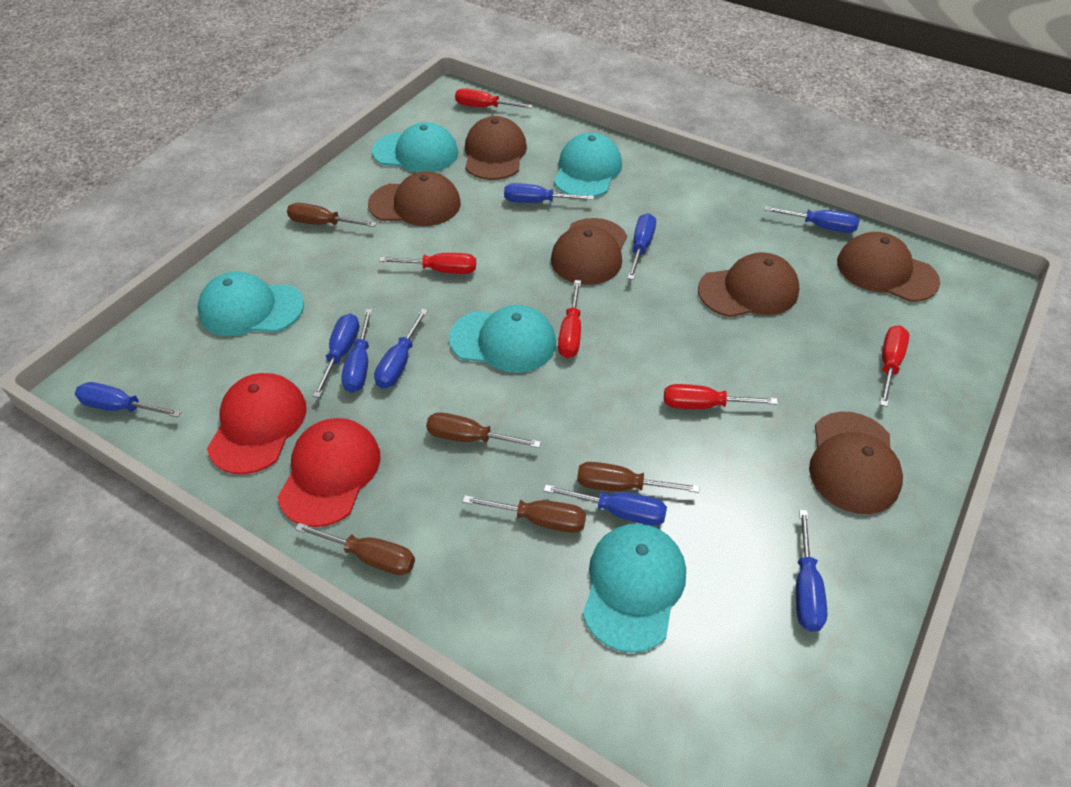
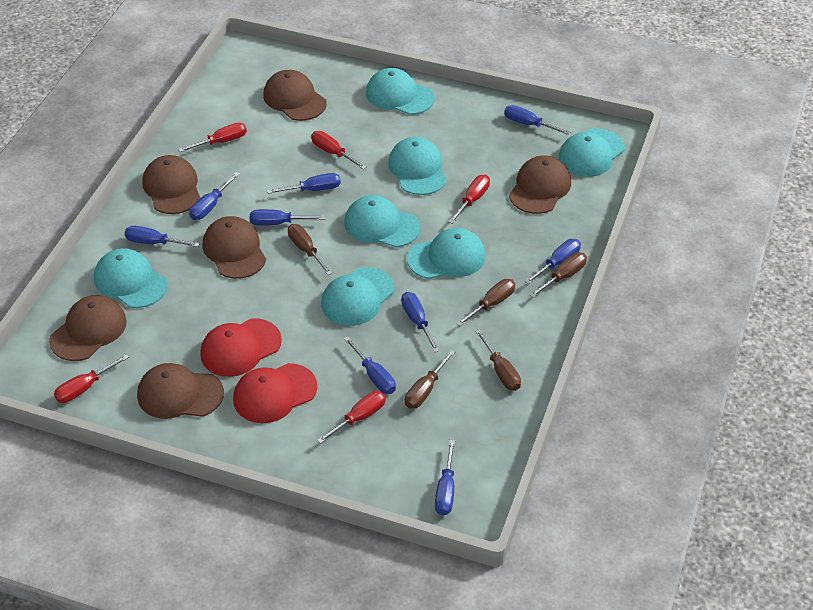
turquoise cap: [197,272,304,336] [372,122,458,172] [449,305,556,373] [554,133,622,197] [583,523,686,653] = 5 -> [94,248,168,308] [321,267,395,326] [344,195,420,247] [366,68,435,115] [388,137,447,195] [407,228,486,279] [559,129,625,177] = 7

